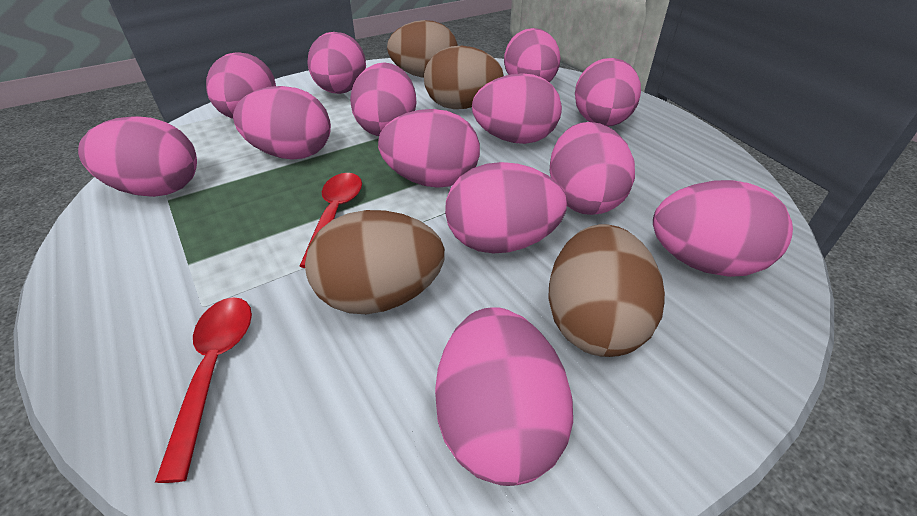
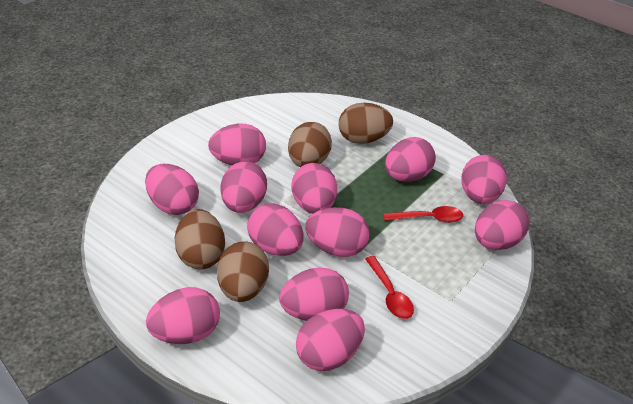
pink egg: [78,116,197,197] [206,53,276,119] [233,86,331,160] [307,32,366,94] [350,63,416,136] [378,109,480,188] [435,307,573,486] [445,162,567,254] [472,73,562,144] [504,28,561,82] [550,122,635,215] [575,58,641,127] [653,180,793,277] = 13 -> [145,164,199,215] [146,287,220,344] [208,124,266,165] [220,161,267,213] [247,203,304,256] [279,267,349,321] [292,163,337,214] [296,309,365,371] [305,207,370,257] [385,137,436,182] [461,155,507,204] [475,200,529,250] = 12

